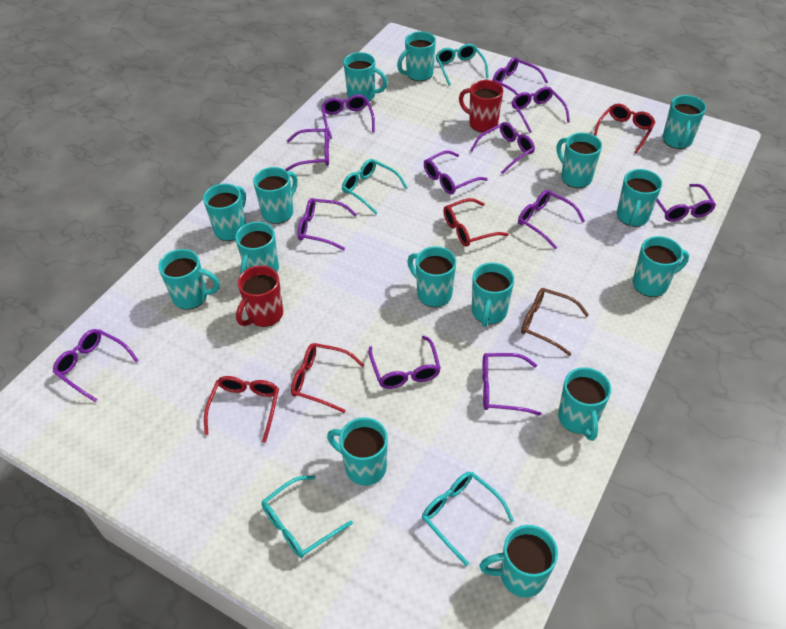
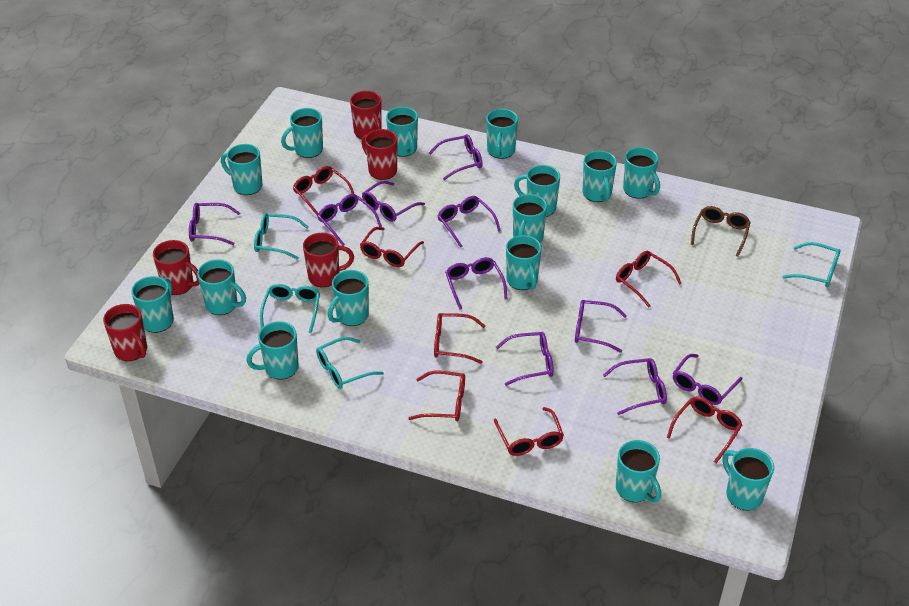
purple glasses: [53,329,139,403] [285,128,329,171] [298,198,357,251] [321,94,375,139] [368,336,441,389] [424,151,488,194] [470,122,535,174] [482,353,541,416] [492,57,548,95] [512,87,570,133] [518,190,585,249] [656,184,716,222] = 12 -> [189,203,240,245] [317,194,382,246] [362,181,425,222] [429,134,483,180] [438,196,501,248] [445,257,508,310] [496,332,554,386] [575,300,627,353] [603,358,667,415] [673,354,742,405] = 10
red glasses: [204,376,279,443] [291,343,364,413] [443,198,509,247] [594,104,656,153] = 4 -> [293,166,354,216] [360,227,424,267] [408,371,465,421] [434,313,486,364] [494,407,564,456] [616,251,682,307] [667,396,742,463] = 7
red mug: [236,265,283,327] [459,80,503,133] = 2 -> [103,304,147,361] [153,240,200,295] [303,233,354,287] [350,91,382,139] [361,129,398,180] = 5

